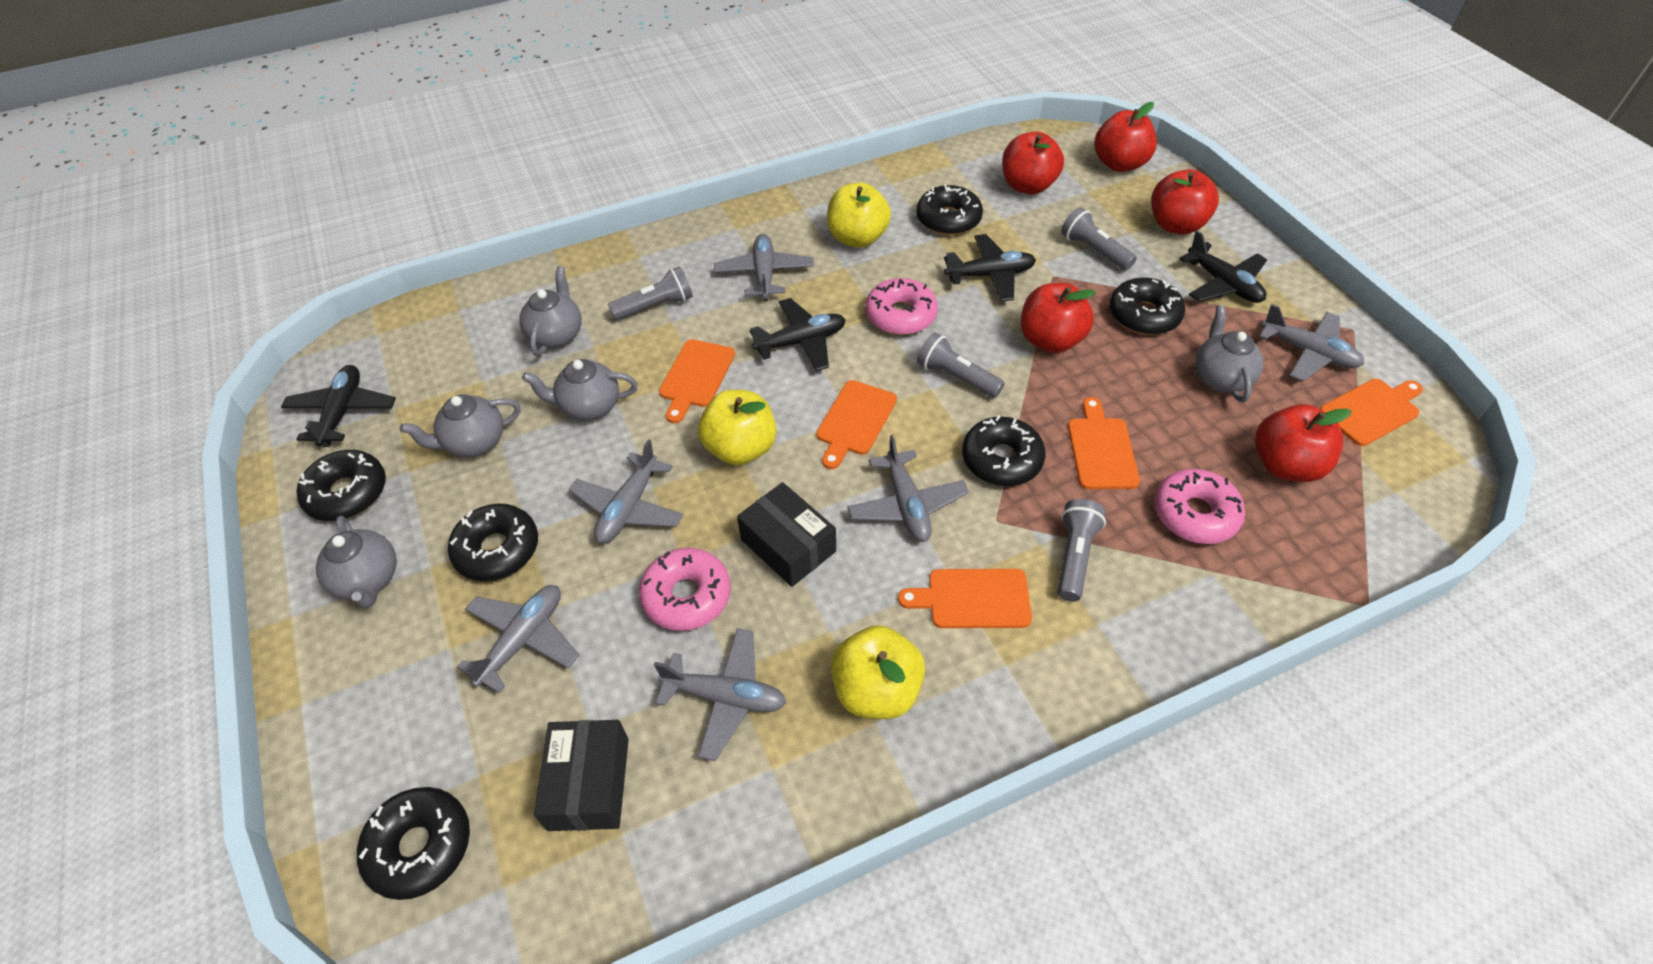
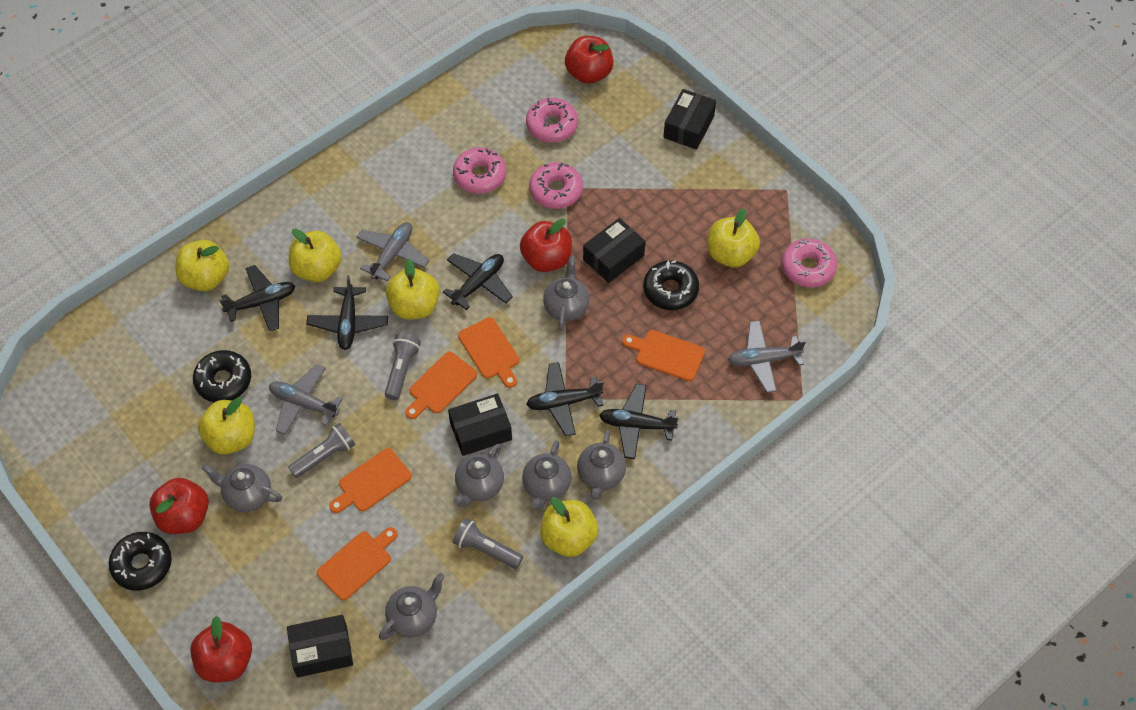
black box: [534,720,629,831] [737,482,836,587] = 2 -> [287,615,353,677] [448,393,512,456] [583,218,645,283] [664,89,716,150] = 4
black donut: [296,450,386,521] [357,787,470,900] [448,504,538,581] [917,184,983,235] [962,415,1046,486] [1109,278,1185,335] = 6 -> [109,532,172,591] [193,350,251,402] [643,260,699,310] = 3
black plane: [281,365,396,447] [750,298,846,371] [944,234,1036,302] [1179,231,1267,303] = 4 -> [219,265,295,332] [306,275,388,350] [443,253,513,310] [526,362,604,436] [599,384,679,459] = 5
grey flashlight: [608,266,693,320] [917,332,1005,398] [1058,499,1106,602] [1061,207,1137,270] = 4 -> [288,423,355,478] [385,333,421,400] [453,518,523,569] = 3
grey plane: [457,585,579,693] [569,439,683,543] [654,628,786,761] [714,234,814,301] [847,435,969,542] [1259,304,1364,382] = 6 -> [269,364,343,435] [356,222,429,281] [728,321,806,393] = 3
grey teapot: [316,516,397,608] [400,395,520,457] [519,266,582,356] [522,359,638,420] [1195,305,1264,402] = 5 -> [202,464,282,512] [379,573,445,640] [453,444,504,507] [522,440,572,510] [543,256,589,331] [577,429,626,500] = 6
pink donut: [639,548,731,631] [865,278,938,335] [1154,469,1245,544] = 3 -> [453,147,506,194] [526,98,578,143] [529,162,583,209] [782,238,837,288] = 4
red apple: [1002,132,1064,195] [1021,283,1096,353] [1094,102,1157,172] [1151,169,1219,235] [1255,404,1352,482] = 5 -> [149,478,209,534] [190,616,252,682] [520,219,572,272] [565,36,614,84] = 4
yellow apple: [698,390,776,465] [827,183,891,248] [831,625,925,719] = 3 -> [175,240,229,291] [198,397,255,455] [289,229,342,282] [386,259,439,320] [540,497,598,557] [707,208,760,267] = 6

